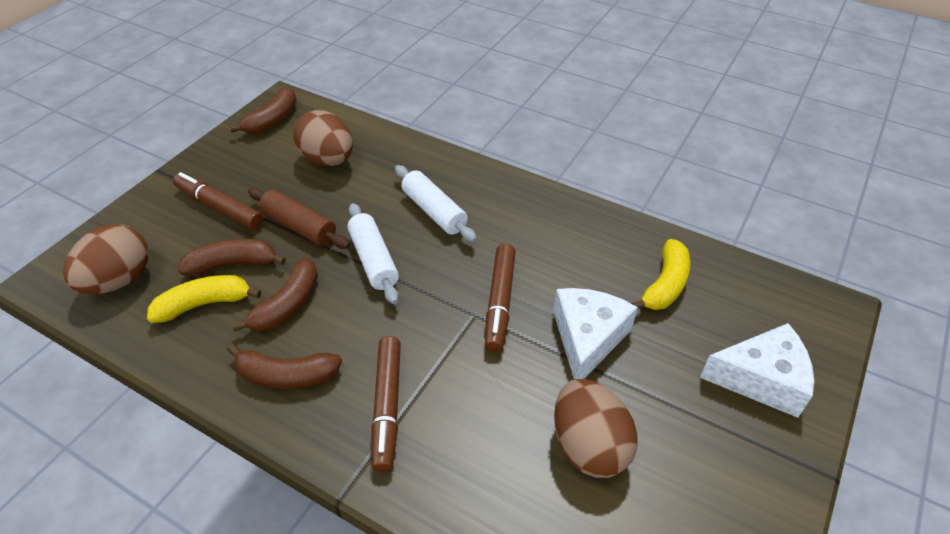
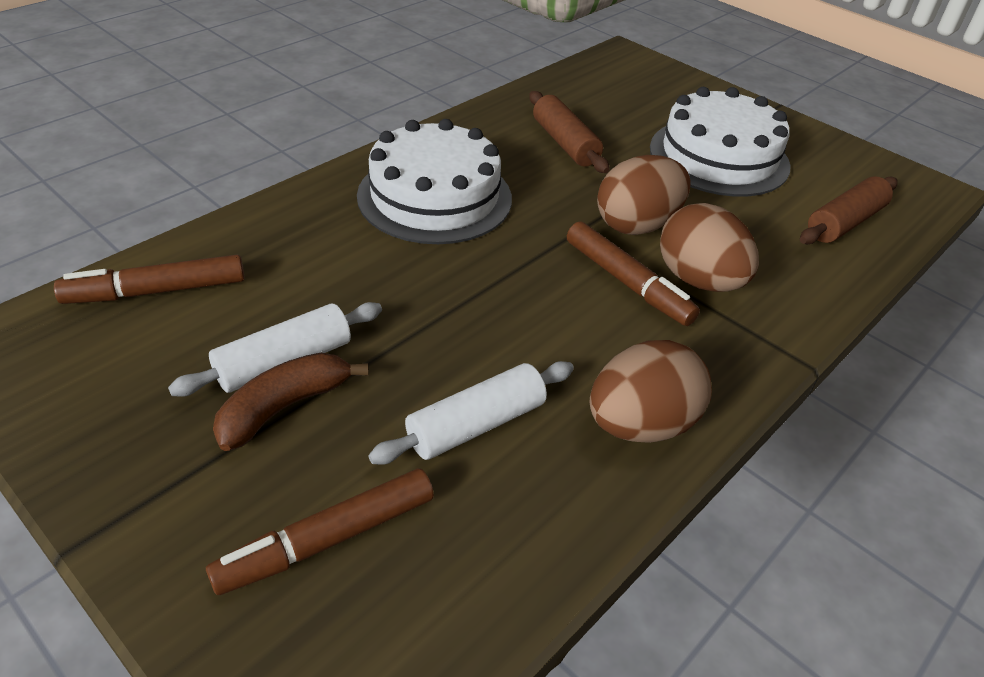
brown banana: [178,238,286,276] [227,344,342,389] [229,86,297,134] [232,257,318,332] = 4 -> [213,353,369,451] = 1
brown rolling pin: [248,188,350,249] = 1 -> [529,91,610,173] [800,176,898,244] = 2
white cake: none = 0 -> [357,119,512,244] [650,87,791,197] = 2
white cheese: [553,288,638,379] [700,323,814,418] = 2 -> none = 0
yellow banana: [147,275,261,323] [631,239,690,310] = 2 -> none = 0

